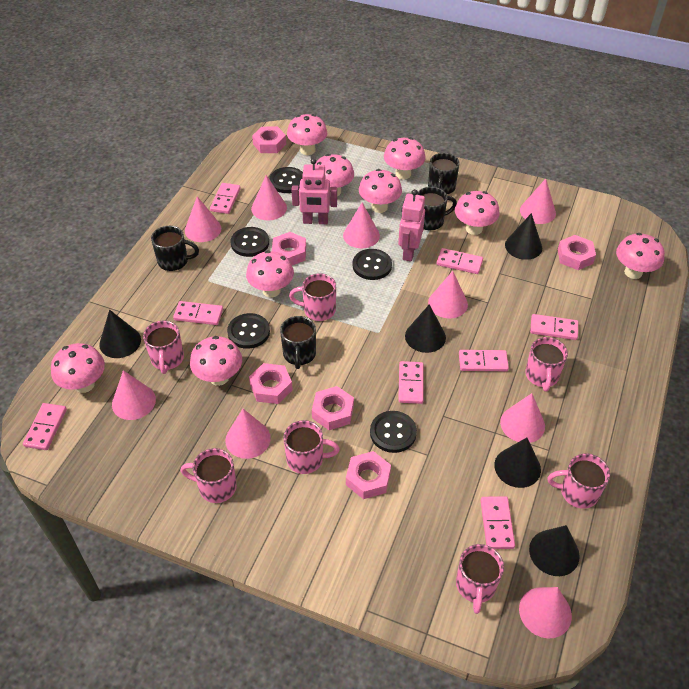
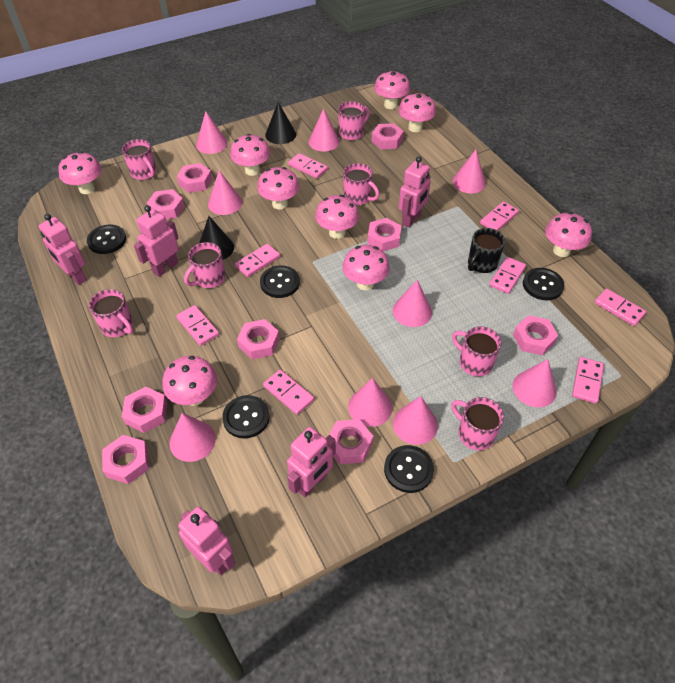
black cone: [99,310,141,358] [405,304,446,353] [494,438,541,488] [505,213,542,260] [529,525,580,576] = 5 -> [199,216,234,260] [265,102,296,144] = 2
black mug: [151,226,199,271] [280,316,316,369] [417,187,457,230] [428,153,460,194] = 4 -> [468,228,505,273] = 1
pink nut: [249,363,293,404] [252,127,286,153] [272,232,306,265] [312,386,354,430] [346,451,391,499] [558,235,596,270] = 6 -> [102,435,149,484] [122,387,167,433] [147,189,185,219] [177,163,212,193] [237,319,280,359] [329,419,373,464] [367,218,402,251] [372,123,404,149] [513,315,558,355] = 9
pink robot: [291,158,337,224] [398,189,425,261] = 2 -> [39,214,87,285] [134,205,179,277] [178,507,236,575] [287,427,336,497] [399,156,431,228] = 5

